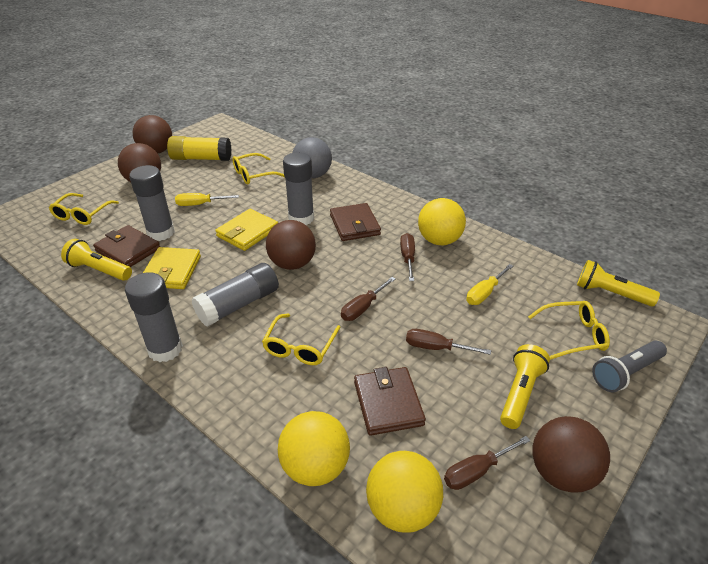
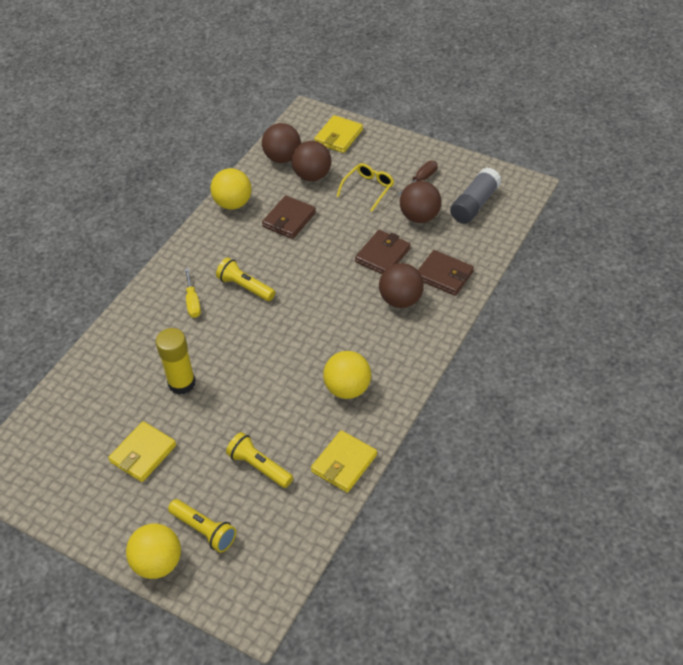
brown screwdriver: [341,277,396,321] [400,233,415,281] [406,329,491,355] [444,436,530,490] = 4 -> [398,161,438,196] = 1
grey ball: [292,137,332,178] = 1 -> none = 0
grey flashlight: [592,340,667,392] = 1 -> none = 0
grey glue stick: [125,272,183,362] [129,165,175,241] [192,263,279,327] [283,152,314,225] = 4 -> [450,167,502,224] = 1
yellow glasses: [49,193,119,225] [232,153,284,184] [262,314,341,365] [528,301,610,360] = 4 -> [337,163,394,211] = 1
yellow screwdriver: [175,193,239,206] [466,264,513,305] = 2 -> [185,268,201,318] = 1
yellow wallet: [143,247,201,289] [215,209,278,251] = 2 -> [108,421,176,482] [311,430,377,493] [314,115,363,153] = 3

